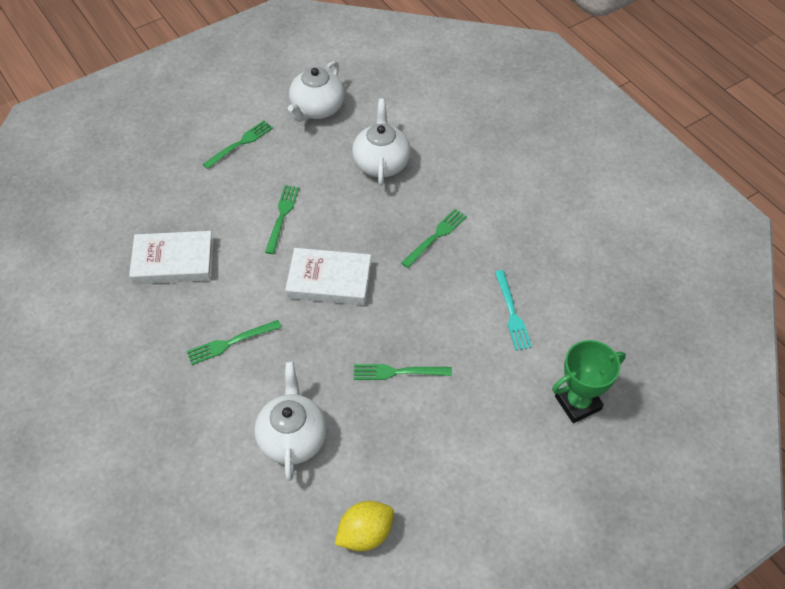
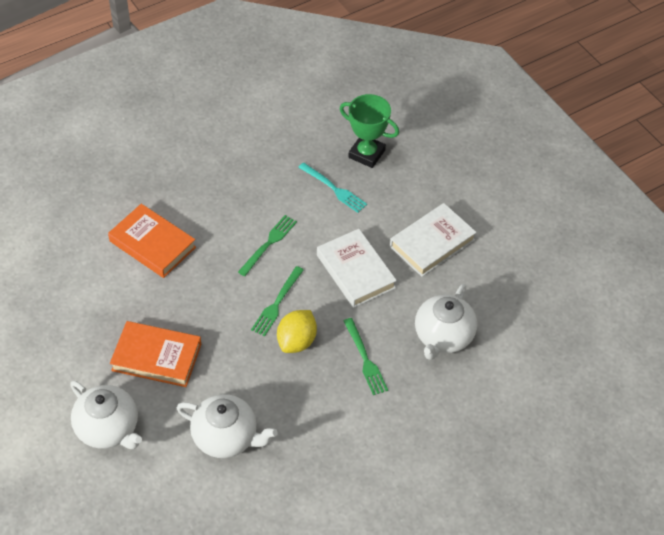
green fork: [187,320,282,365] [202,120,273,169] [265,185,299,254] [354,364,452,380] [401,209,467,268] = 5 -> [238,215,297,276] [251,266,304,336] [344,318,388,395] = 3
orange book: none = 0 -> [108,204,196,278] [110,321,201,387] = 2

